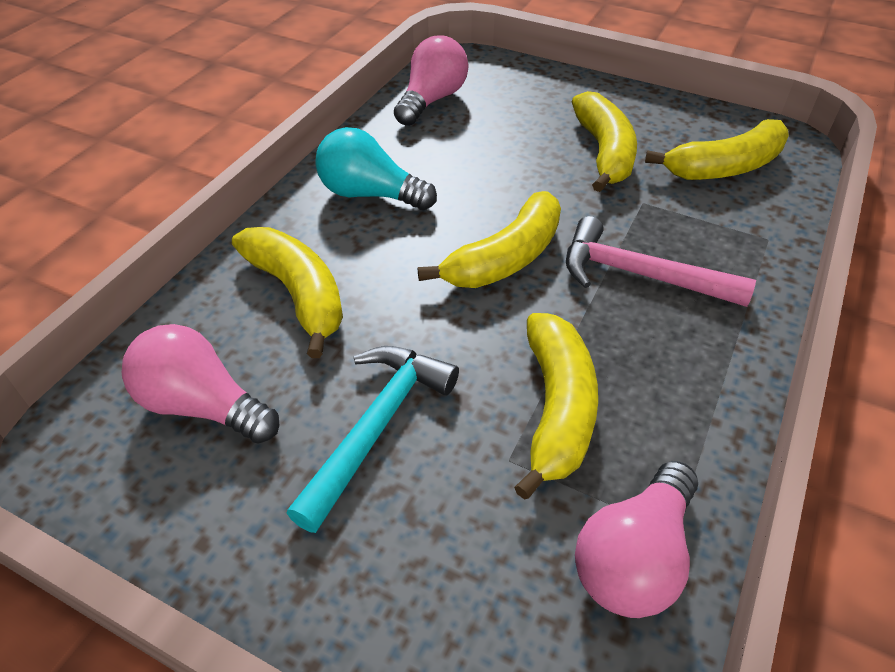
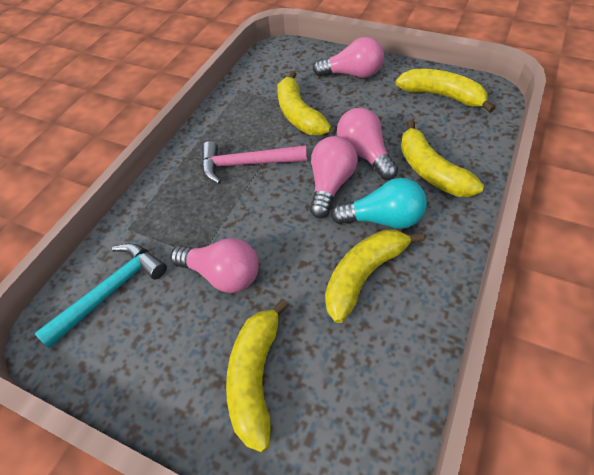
pink light bulb: [122,324,279,444] [394,35,468,126] [575,461,698,618] = 3 -> [170,238,259,293] [310,136,358,218] [313,37,384,78] [337,108,398,180] = 4

